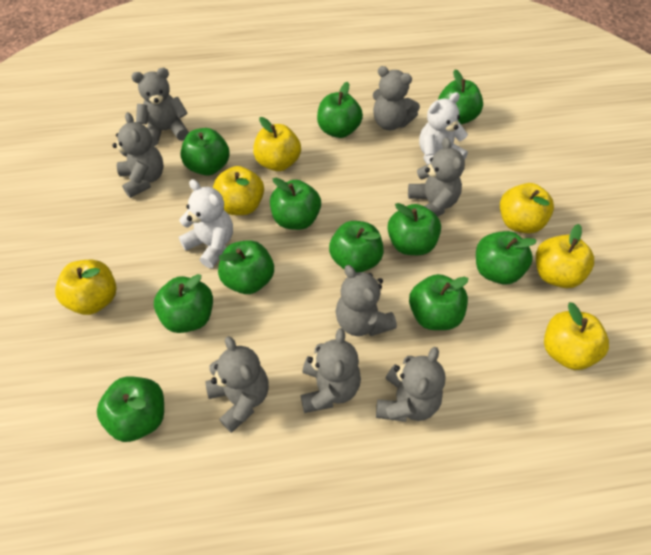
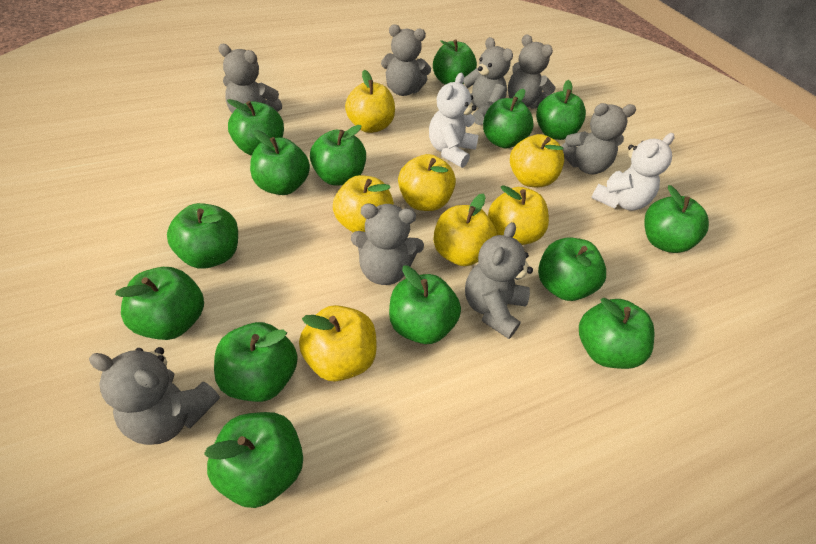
green apple: [97,376,164,442] [154,274,213,333] [181,128,230,176] [218,240,274,294] [270,178,321,230] [317,82,363,138] [329,221,384,272] [387,203,441,255] [409,274,468,330] [438,69,483,124] [476,231,537,284] = 11 -> [115,267,204,340] [167,203,238,269] [204,412,303,508] [214,322,298,402] [227,99,284,156] [250,130,310,195] [310,125,366,186] [389,266,461,344] [433,40,477,85] [483,89,534,149] [536,80,586,140] [538,237,606,301] [579,298,655,369] [644,185,709,253] = 14
yellow apple: [55,260,117,315] [213,166,264,215] [253,117,301,171] [500,183,554,233] [536,224,594,288] [544,302,609,370] = 6 -> [299,305,377,382] [333,175,394,233] [345,70,395,133] [398,154,456,211] [433,194,497,266] [488,185,549,245] [510,134,564,187] = 7

